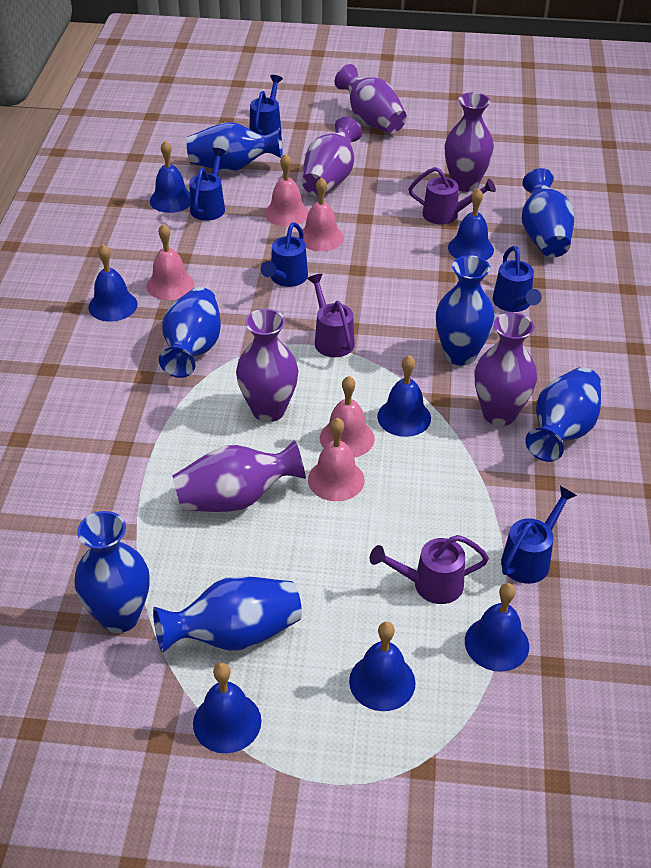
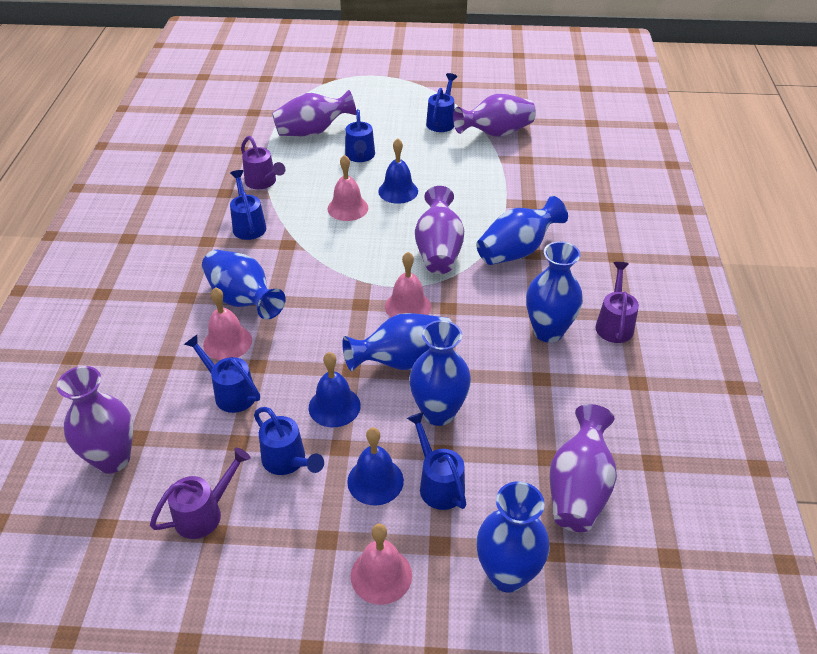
blue bell: [88,244,138,322] [150,141,190,213] [193,663,261,753] [349,622,416,711] [377,355,431,437] [448,188,494,260] [465,583,529,672] = 7 -> [309,352,361,427] [347,427,404,505] [378,138,418,204] = 3
blue vase: [75,511,150,633] [153,576,302,653] [159,287,221,378] [187,122,283,171] [436,255,495,366] [522,168,574,257] [525,367,601,462] = 7 -> [202,250,286,320] [342,313,452,371] [409,320,471,426] [476,196,568,265] [476,482,550,592] [526,241,583,343] = 6
blue watering can: [189,148,226,221] [249,75,283,135] [261,222,308,287] [493,246,542,312] [501,486,577,584] = 5 -> [184,335,260,413] [230,170,266,240] [254,407,324,475] [345,109,375,162] [407,412,466,510] [426,73,457,132] = 6
pink bell: [147,224,194,300] [265,153,309,226] [298,177,344,251] [308,418,365,501] [320,376,375,458] = 5 -> [203,287,252,360] [328,155,368,221] [351,524,412,605] [385,252,431,317] = 4
purple vase: [173,440,306,512] [236,309,298,422] [302,117,362,196] [335,64,407,133] [444,92,494,192] [475,312,537,426] = 6 -> [57,366,133,474] [272,90,356,136] [415,186,464,274] [453,94,536,137] [549,404,617,532] = 5

